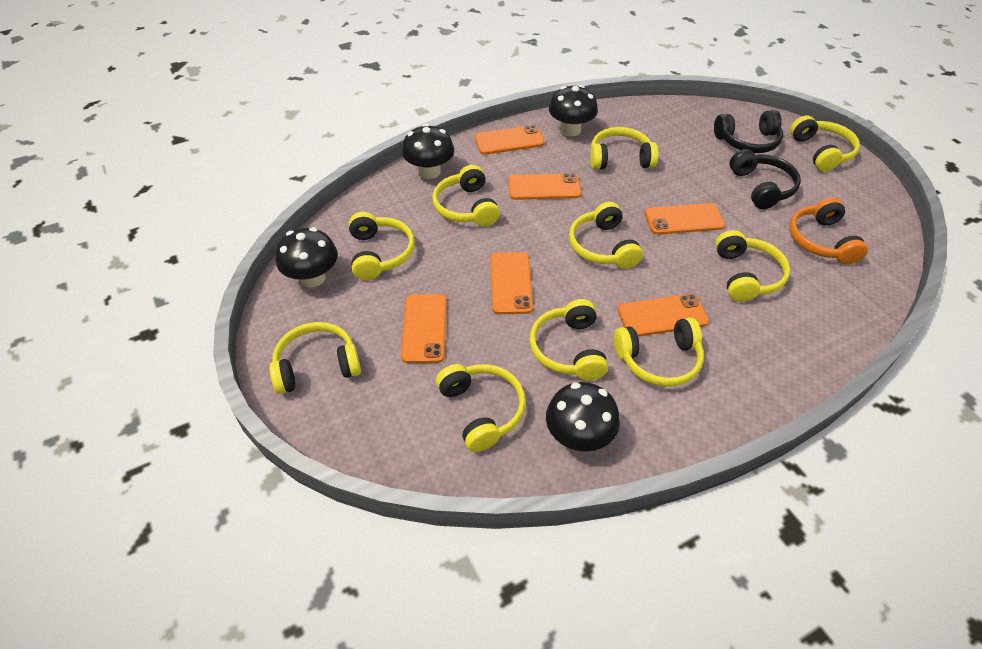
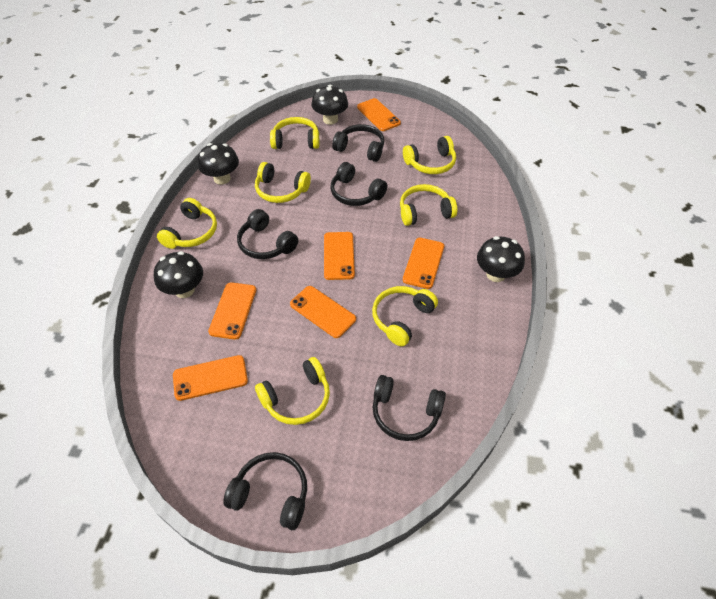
black headphones: [714,110,783,153] [730,149,801,209] = 2 -> [223,452,307,530] [237,209,298,259] [330,162,387,206] [332,124,384,162] [373,375,446,441] = 5
orange headphones: [789,197,868,265] = 1 -> none = 0
yellow headphones: [269,322,361,394] [349,212,414,280] [432,165,500,226] [436,364,526,452] [530,299,608,380] [569,202,643,269] [590,127,658,170] [614,318,704,387] [715,230,790,302] [790,116,860,171] = 10 -> [157,198,217,249] [255,162,311,203] [255,357,330,425] [270,117,319,149] [372,286,438,346] [400,184,457,226] [403,136,456,174] = 7

